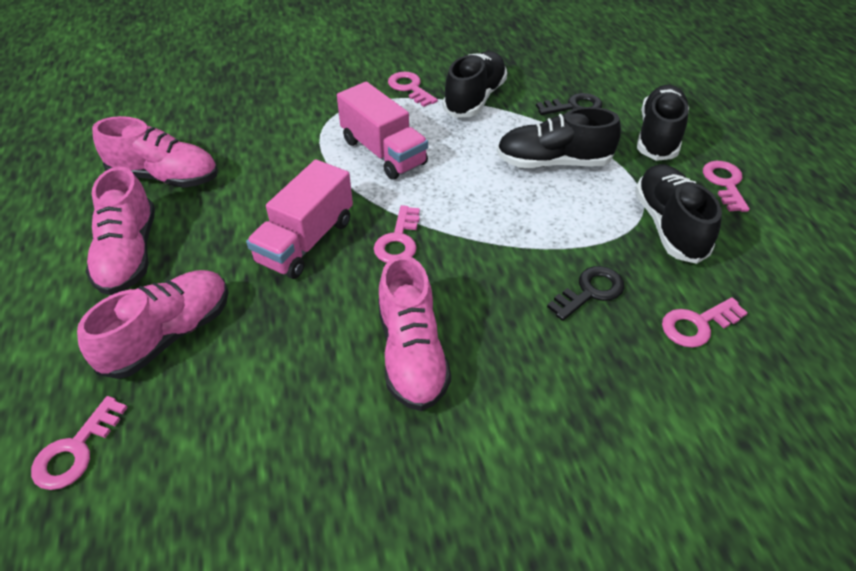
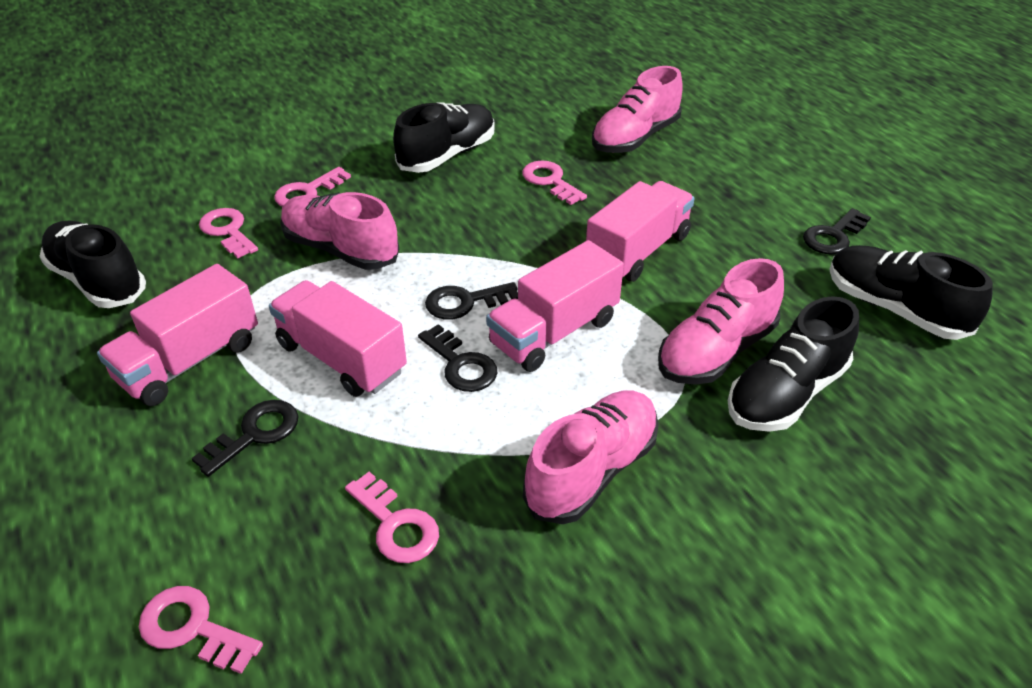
black key: [536,93,602,115] [547,266,624,321] = 2 -> [192,400,299,477] [418,324,498,392] [425,282,518,320] [803,208,871,254] = 4
pink truck: [246,159,353,279] [337,82,428,180] = 2 -> [97,264,258,406] [269,280,407,397] [486,240,624,372] [586,181,695,282] = 4

